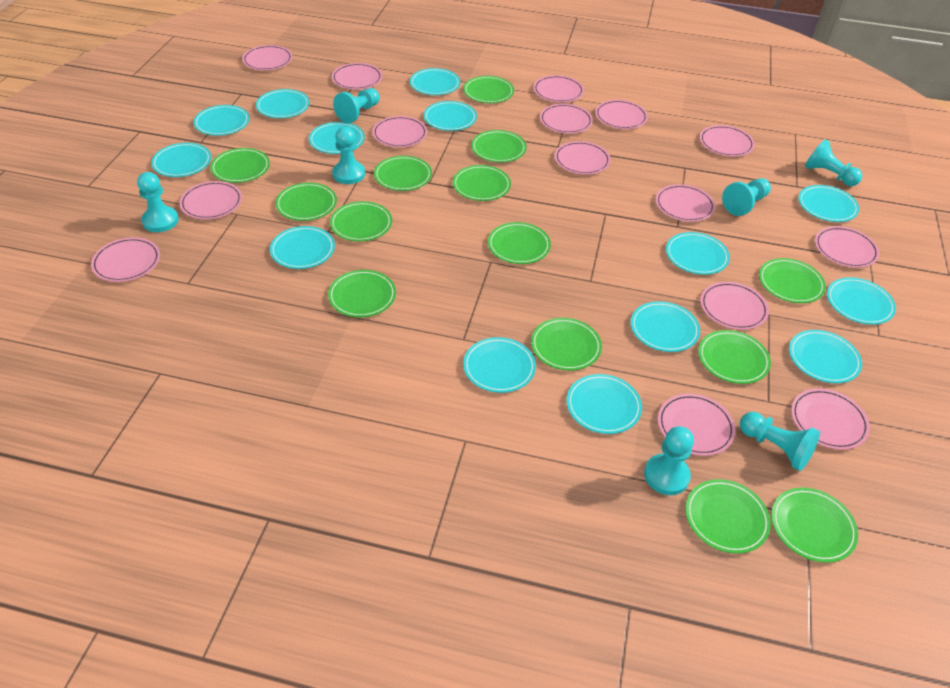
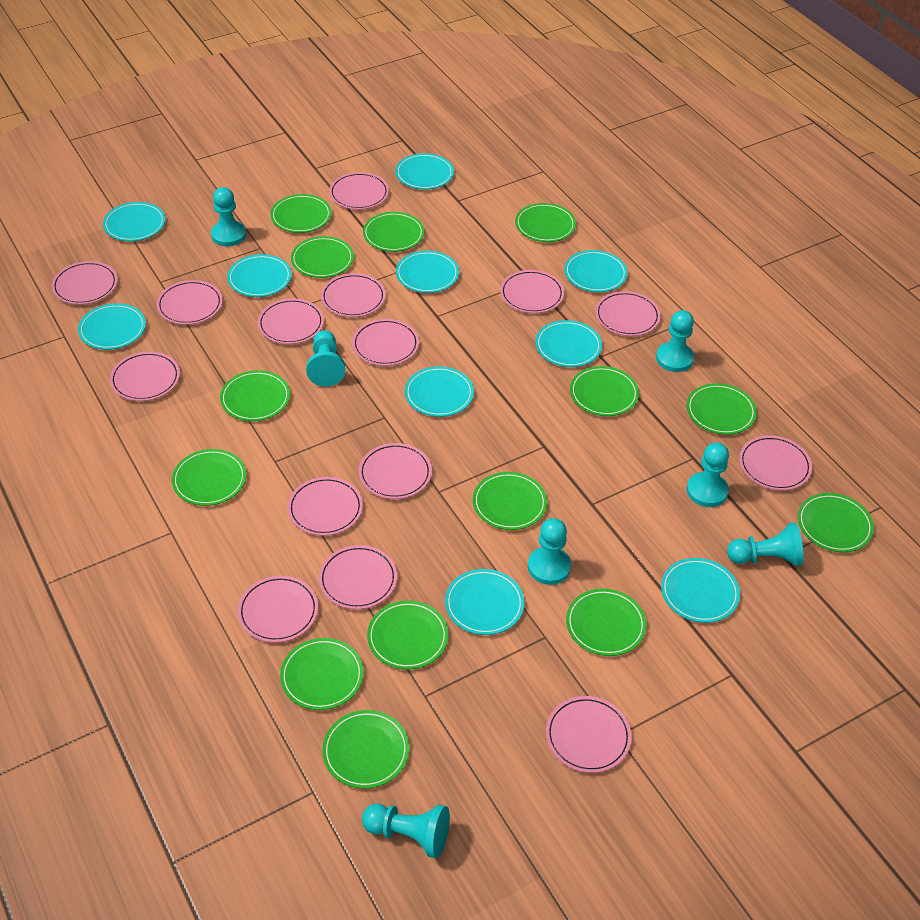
turquoise plate: [151,143,211,177] [194,105,250,136] [256,89,310,118] [270,226,335,269] [309,122,365,154] [410,68,460,95] [424,101,477,131] [463,337,536,393] [566,374,642,434] [631,301,700,352] [666,232,730,275] [789,330,862,383] [798,185,859,222] [827,277,896,325] = 14 -> [78,303,146,350] [103,202,165,241] [227,254,292,297] [395,153,454,190] [396,251,459,293] [405,366,474,417] [445,569,524,635] [535,320,602,367] [564,250,628,292] [661,558,740,623] = 10

